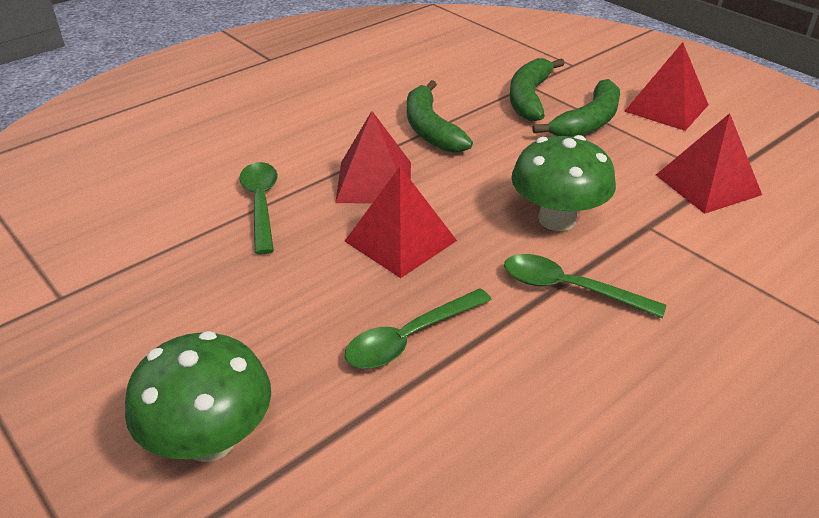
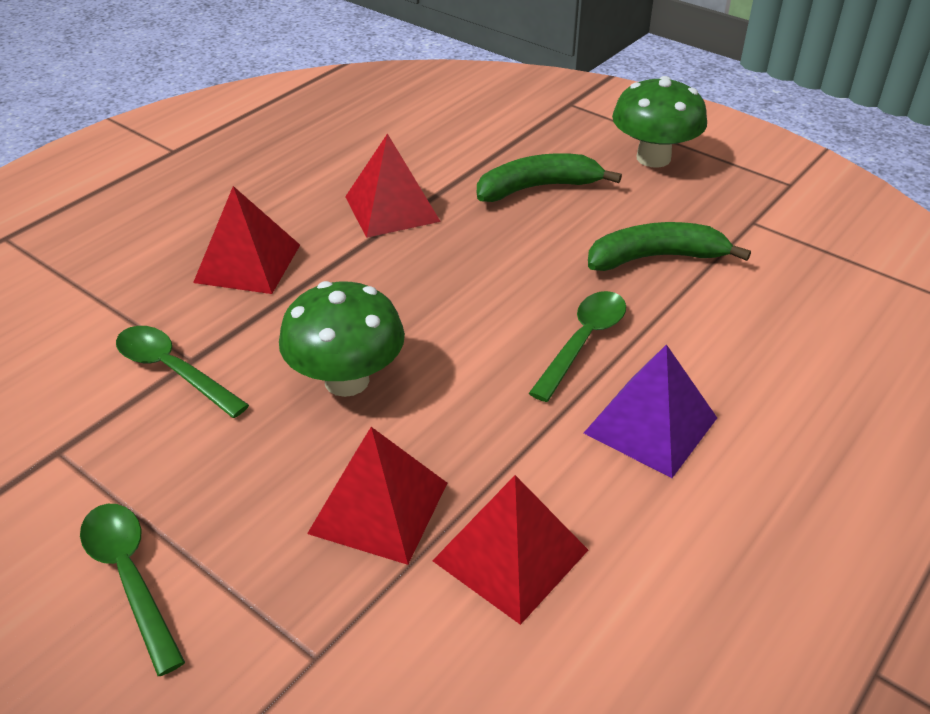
green banana: [407,80,473,153] [509,58,565,121] [532,79,620,137] = 3 -> [477,153,622,202] [588,222,751,271] = 2
purple pyramid: none = 0 -> [584,344,717,478] = 1

